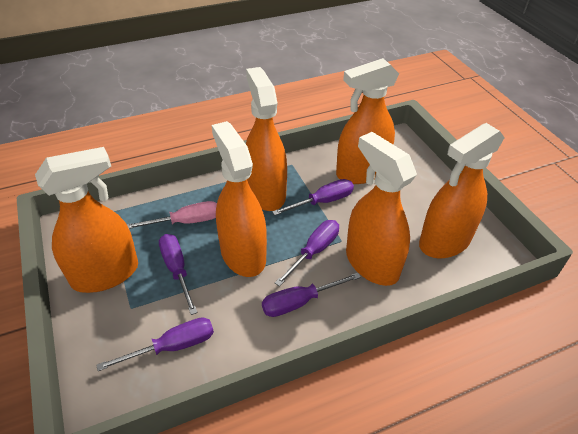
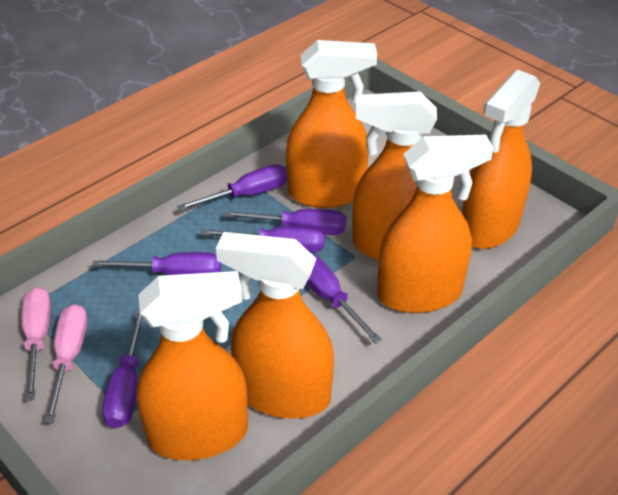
pink screwdriver: [127,201,217,229] = 1 -> [22,287,51,401] [44,304,88,423] = 2
purple screwdriver: [96,317,214,371] [159,234,197,315] [262,273,361,317] [272,179,354,215] [275,220,339,287] = 5 -> [92,252,221,275] [102,309,143,428] [177,164,287,211] [201,226,325,253] [225,209,346,235] [306,254,382,344] = 6

